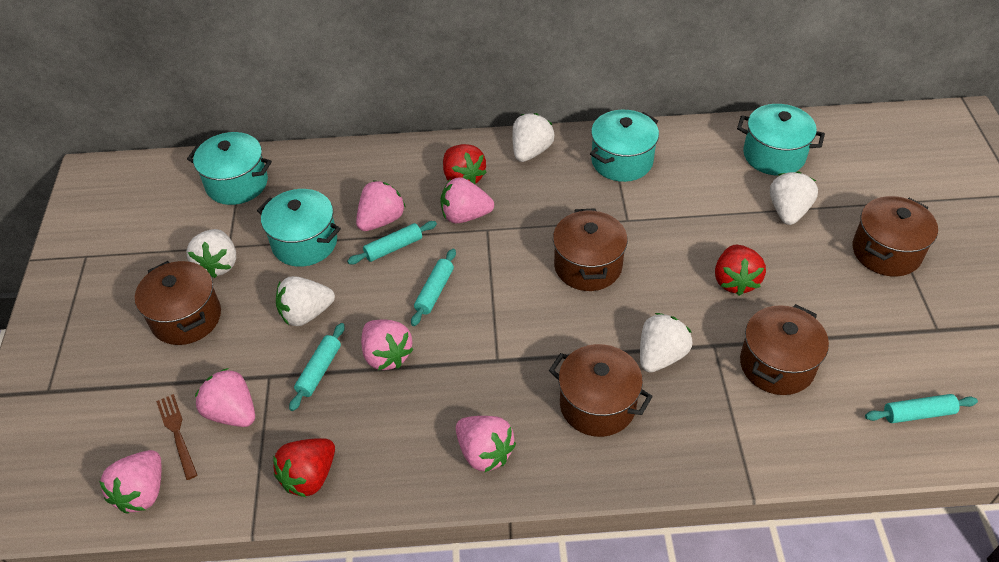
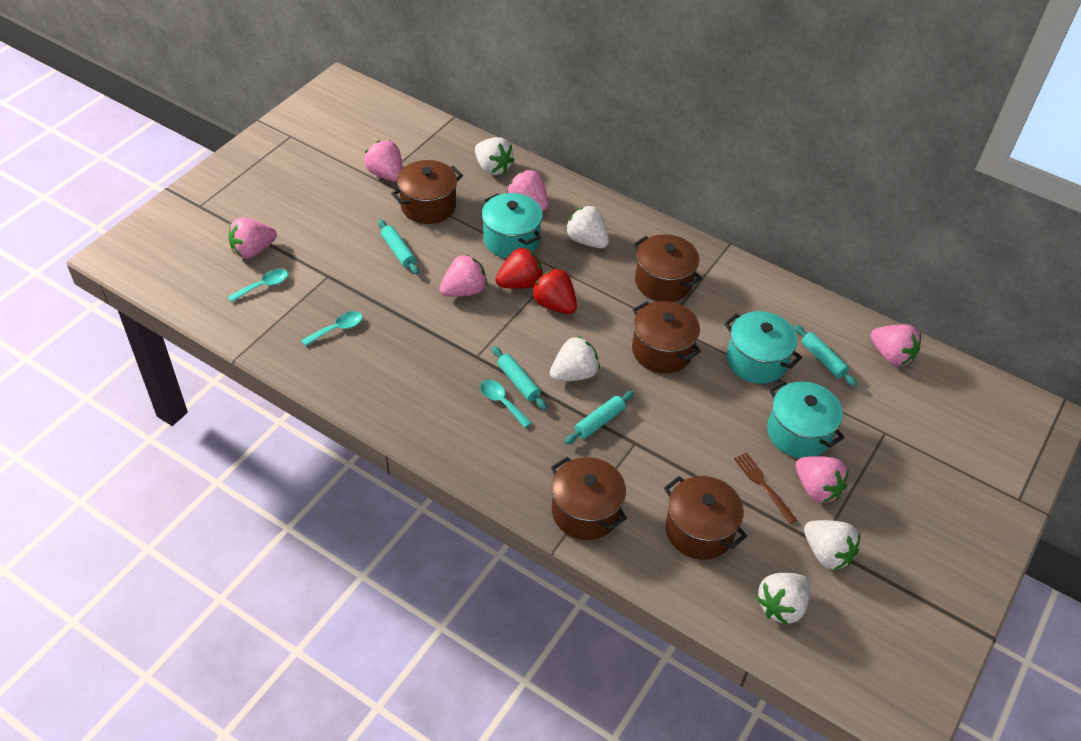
red strawberry: [273,438,335,498] [443,144,487,184] [715,245,766,296] = 3 -> [496,247,543,289] [532,268,577,314] = 2
turquoise pot: [187,132,272,205] [257,189,341,267] [590,110,659,182] [737,104,825,176] = 4 -> [481,193,543,258] [724,311,802,384] [767,381,845,458] = 3
turquoise spoon: none = 0 -> [228,269,288,303] [301,311,363,346] [480,380,532,428] = 3

